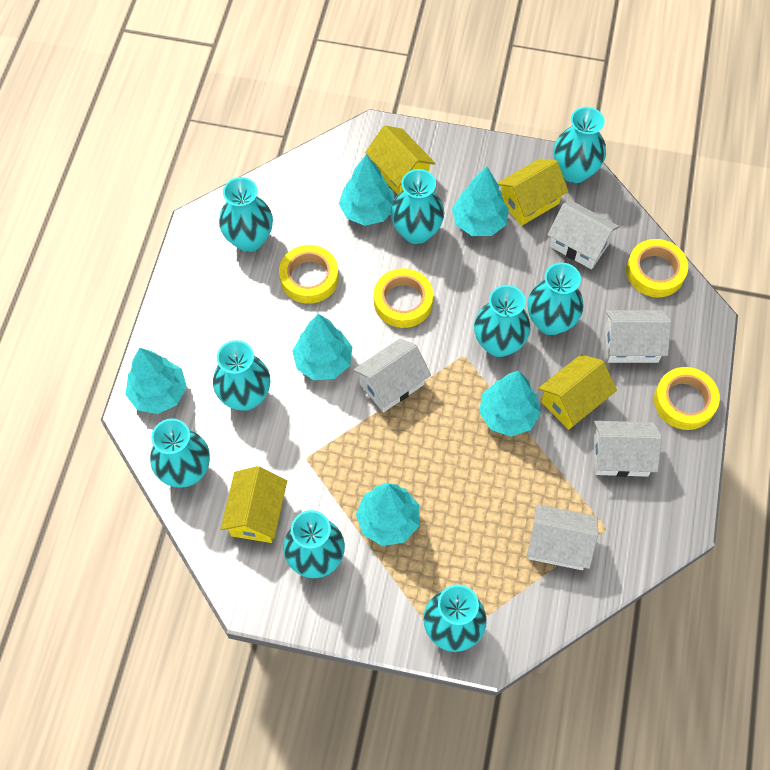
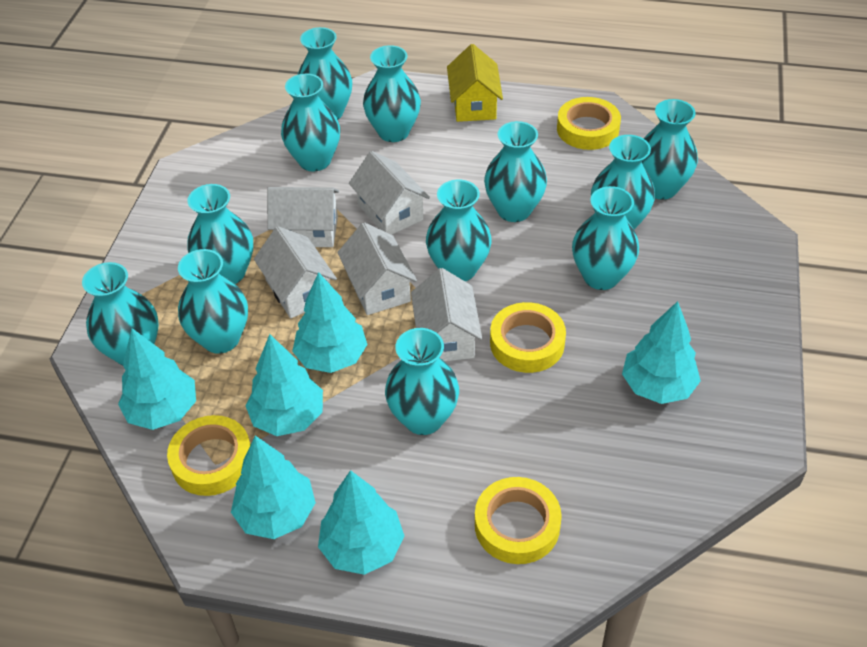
turquoise vase: [150,419,210,488] [213,340,270,411] [219,177,273,252] [283,510,345,578] [390,169,444,244] [423,584,487,652] [474,285,530,357] [527,263,583,335] [554,107,606,183] = 9 -> [82,262,159,366] [178,249,248,354] [187,184,253,284] [281,74,340,171] [297,27,352,120] [363,45,421,142] [385,328,459,435] [426,180,492,281] [484,121,547,222] [572,186,639,290] [591,135,655,230] [642,99,698,200] = 12
yellow house: [221,466,287,543] [365,125,435,195] [498,159,568,226] [538,354,617,430] = 4 -> [447,44,503,122] = 1

